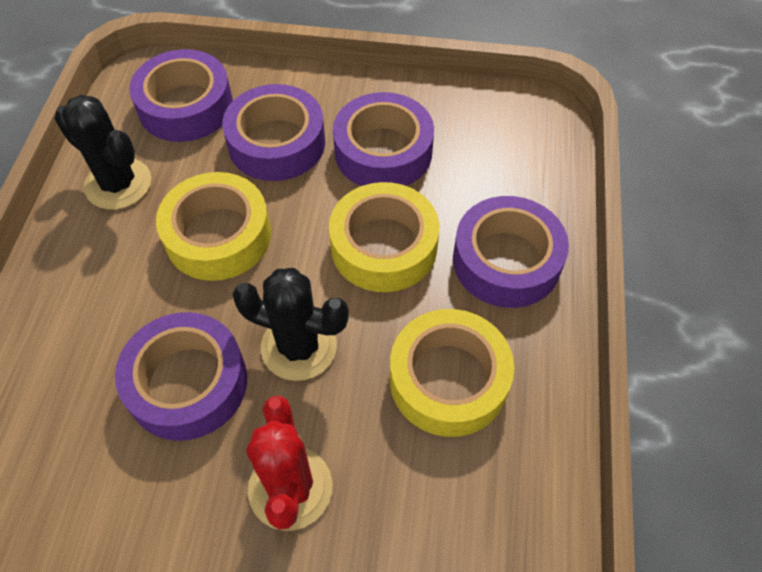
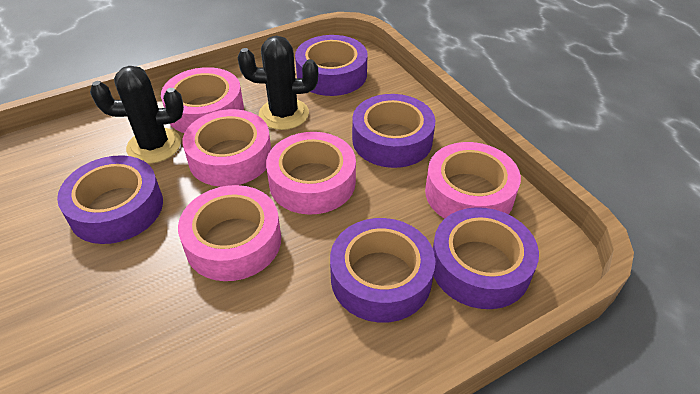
pink tape: none = 0 -> [161,67,244,133] [178,185,281,281] [183,109,271,187] [266,132,356,215] [425,142,521,219] = 5
red cactus: [246,396,333,531] = 1 -> none = 0
yellow tape: [156,172,271,281] [329,182,439,292] [390,309,514,437] = 3 -> none = 0

